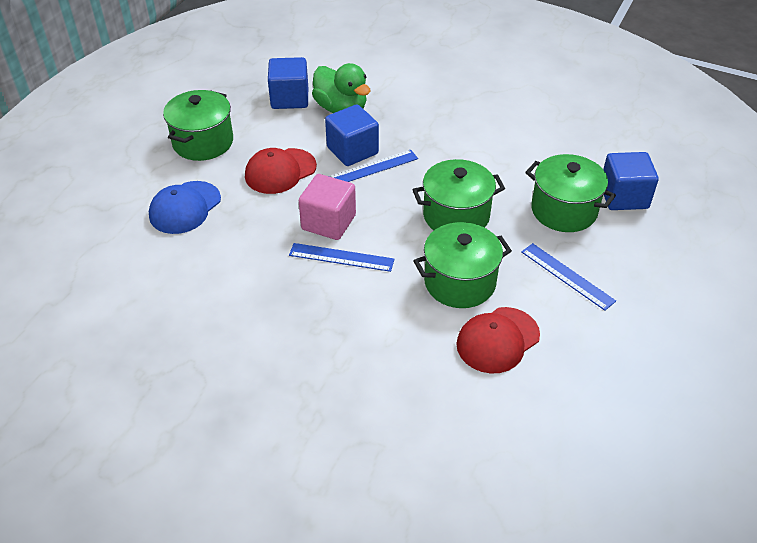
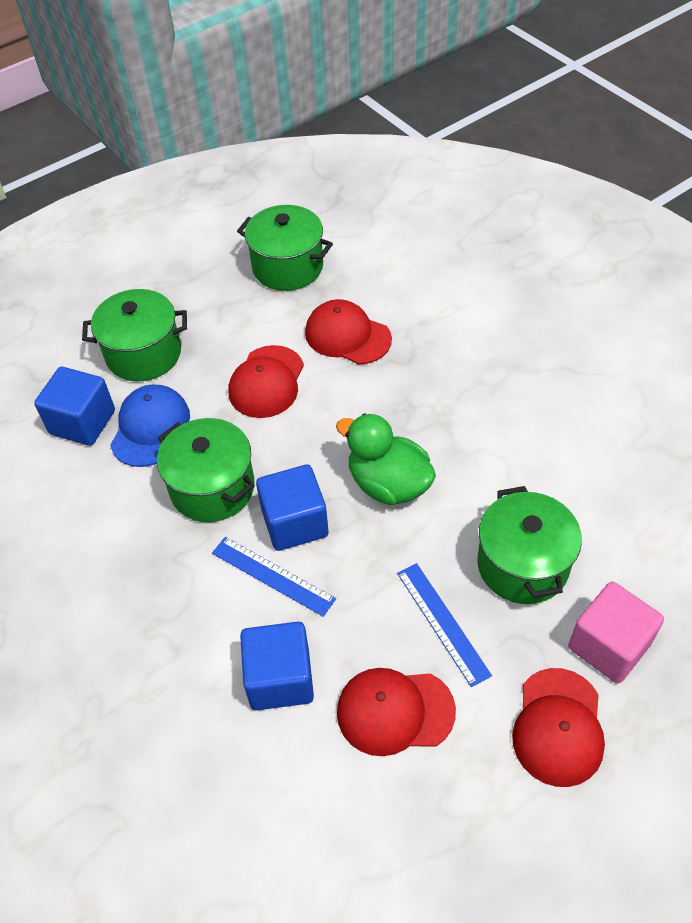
blue ruler: [289,243,394,272] [329,150,418,182] [521,243,616,311] = 3 -> [212,537,336,617] [397,563,492,687] = 2
red cap: [245,148,317,194] [456,307,540,373] = 2 -> [229,345,304,418] [305,299,392,364] [337,668,456,756] [512,668,605,787] = 4

